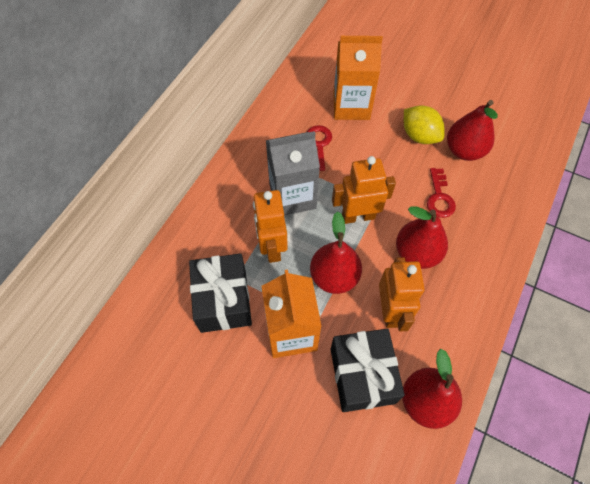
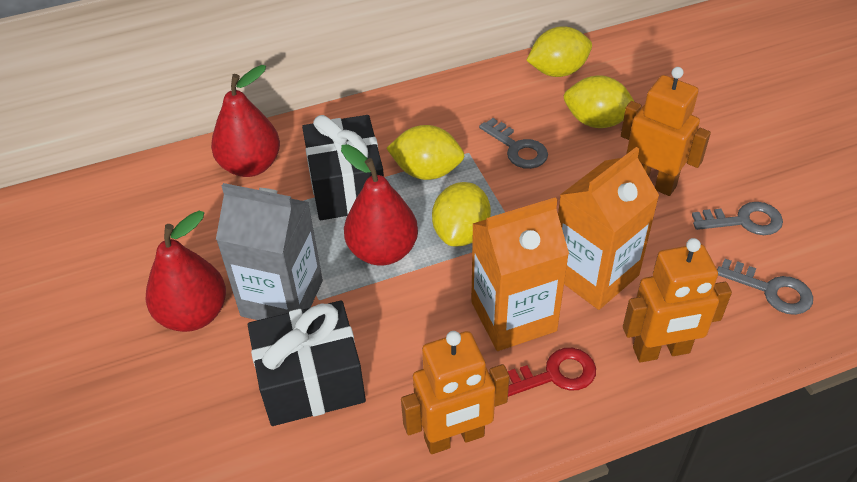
grey key: none = 0 -> [479,118,548,169] [692,202,783,235] [717,259,813,315] = 3
red key: [307,125,332,171] [427,168,456,218] = 2 -> [508,348,596,397] = 1
red pear: [310,211,362,294] [396,207,448,269] [402,349,462,429] [447,100,498,161] = 4 -> [146,211,226,332] [211,65,280,177] [341,144,418,265] = 3
yellow lemon: [404,105,445,144] = 1 -> [386,125,465,180] [432,182,491,246] [526,26,592,77] [563,75,635,128] = 4

